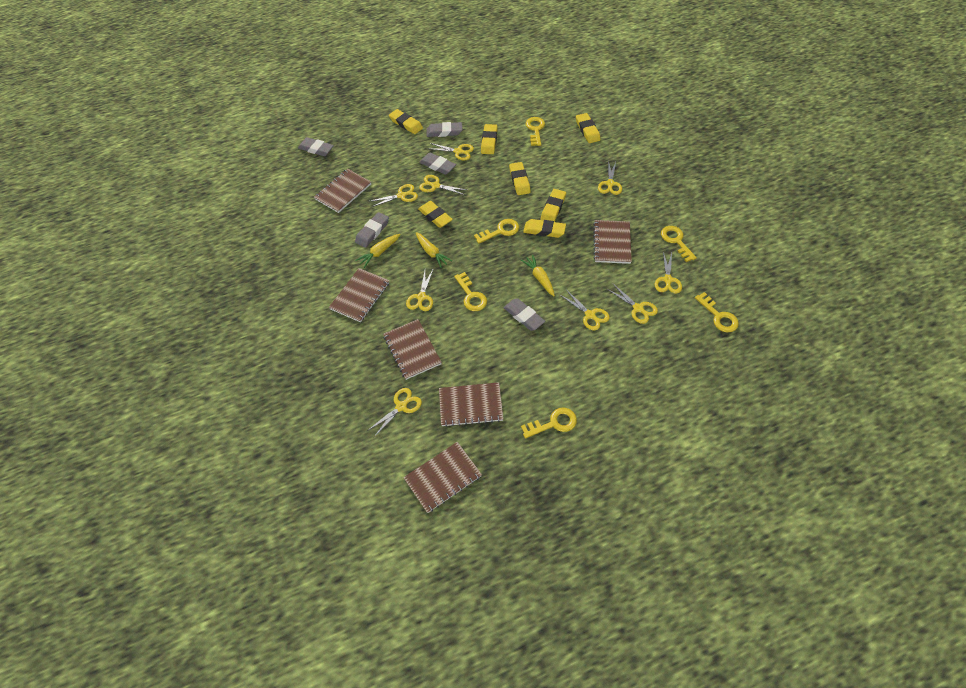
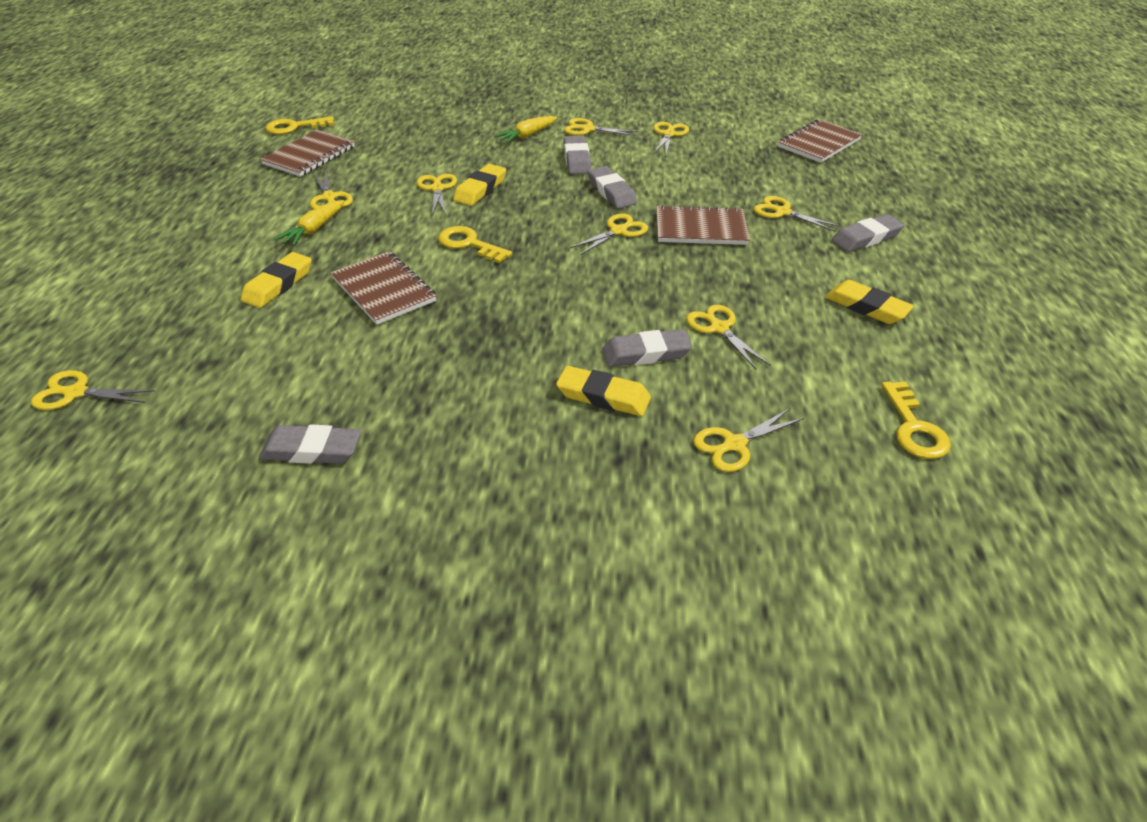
brown notebook: [314,169,371,213] [329,268,389,322] [383,319,442,380] [403,442,482,513] [439,382,503,427] [593,220,632,264] = 6 -> [260,130,355,177] [331,251,437,325] [656,205,749,245] [778,119,862,163] = 4
yellow carrot: [356,234,401,268] [416,232,452,268] [521,255,555,296] = 3 -> [274,200,344,246] [494,116,557,143] = 2
yellow eraser: [389,109,423,134] [418,201,453,228] [481,124,498,154] [509,162,531,195] [523,219,566,238] [541,189,566,222] [576,113,600,143] = 7 -> [241,252,312,308] [453,164,506,206] [556,366,651,416] [825,280,914,324] = 4
yellow key: [454,272,487,311] [474,219,519,244] [521,408,577,438] [526,117,545,146] [661,226,697,262] [695,292,739,332] = 6 -> [266,116,334,135] [438,226,512,263] [881,381,951,459] = 3

